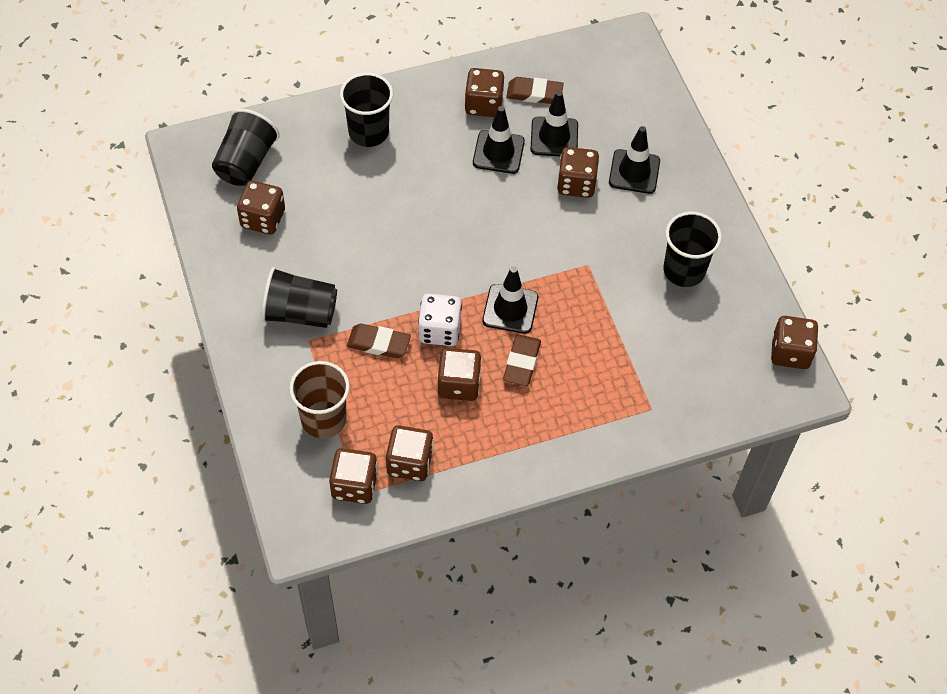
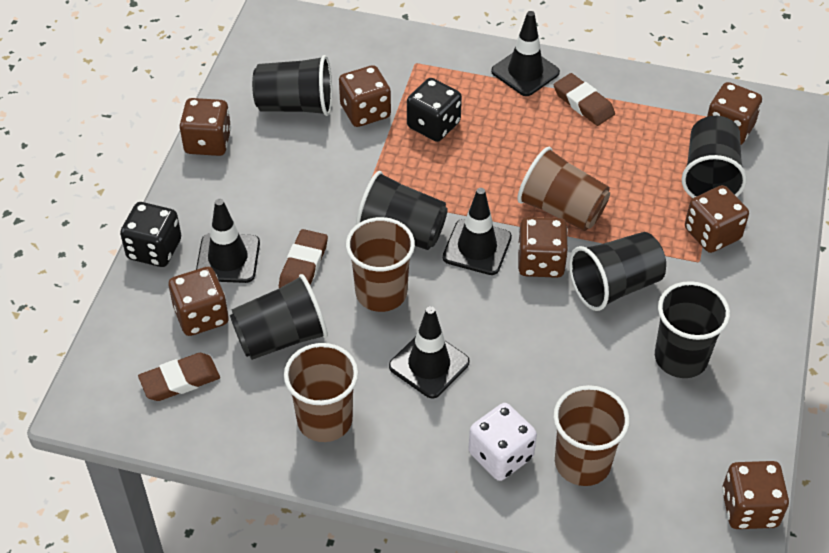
black cup: [212,109,280,186] [261,267,337,328] [340,73,393,147] [663,212,722,287] = 4 -> [230,274,328,360] [252,55,332,116] [356,171,448,250] [569,232,666,311] [655,281,730,378] [682,116,747,198] = 6
black dice: none = 0 -> [120,202,181,267] [407,78,462,142] = 2
brown cup: [289,361,350,438] = 1 -> [284,343,358,442] [346,217,415,312] [517,147,610,231] [553,385,630,486] = 4

